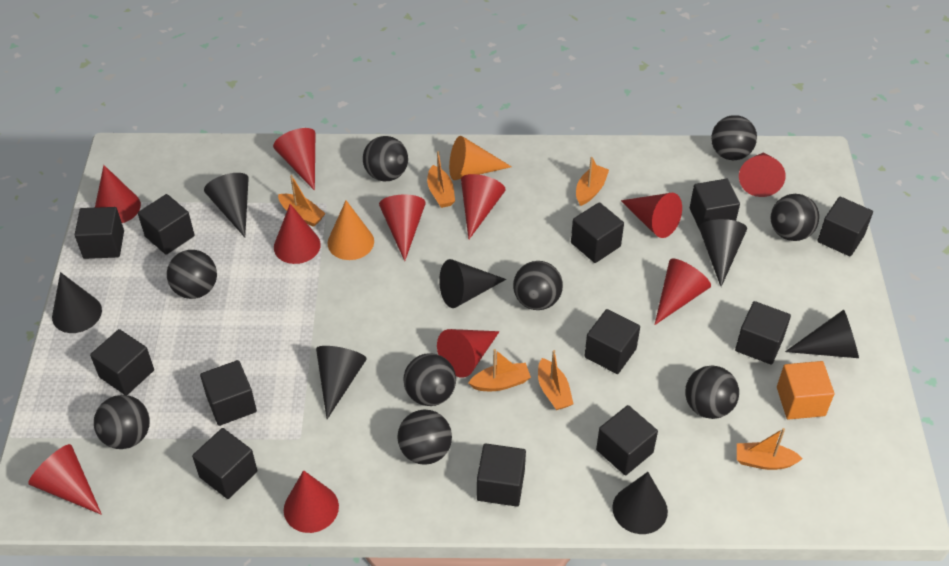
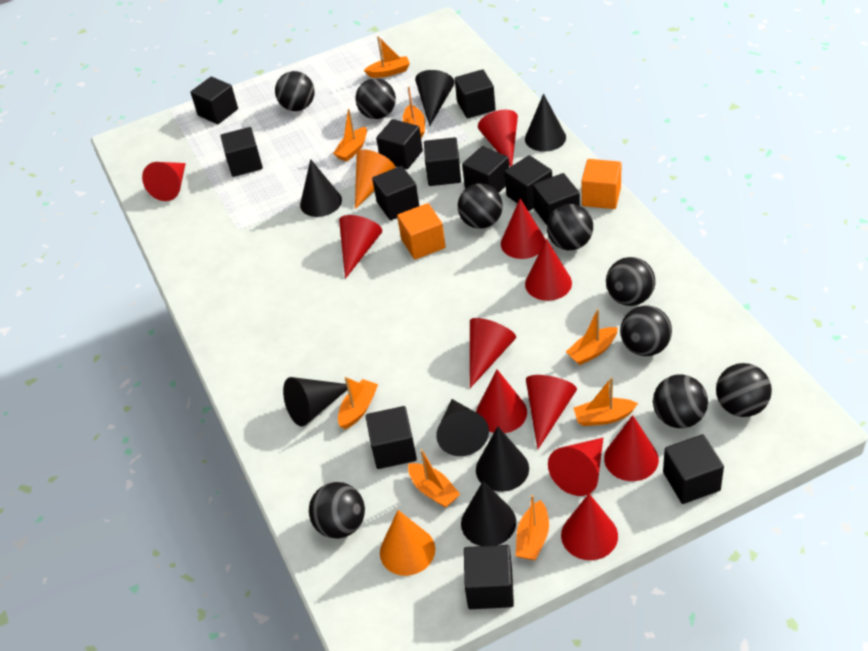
orange boat: [278,175,326,227] [427,151,455,208] [468,349,531,391] [538,350,573,410] [576,157,609,206] [737,428,803,470] = 6 -> [333,109,367,161] [338,377,378,429] [364,36,410,78] [403,86,425,138] [408,449,460,508] [516,495,549,560] [566,309,618,365] [574,377,638,426] = 8
orange cube: [777,361,834,420] = 1 -> [397,203,446,260] [581,159,622,209] = 2

